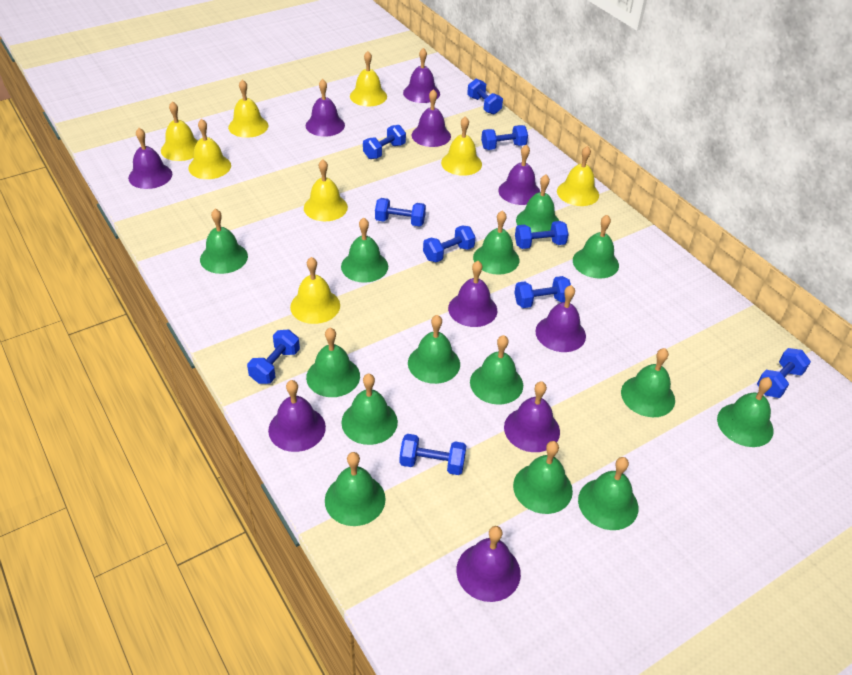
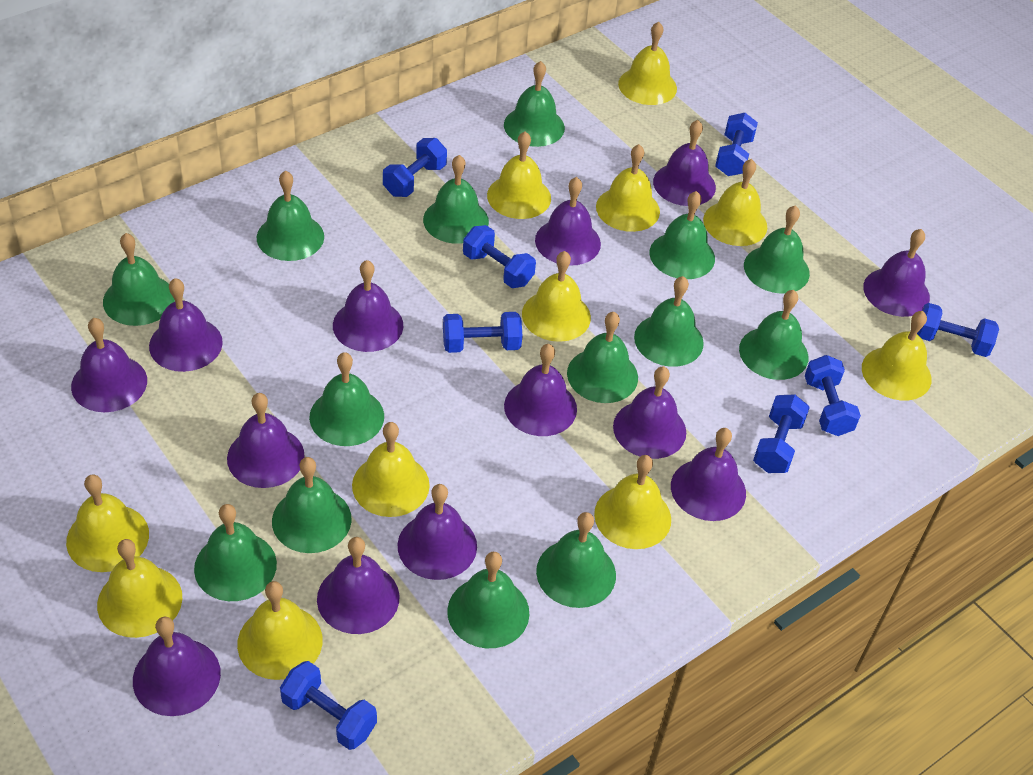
blue dumbbell: [247,330,300,384] [363,125,406,159] [375,198,426,227] [400,434,466,475] [423,225,476,262] [467,79,503,115] [481,125,528,150] [514,276,571,308] [515,221,569,249] [757,348,811,398] = 10 -> [280,661,377,750] [383,138,447,197] [443,312,523,353] [463,225,536,288] [715,113,758,176] [753,394,810,473] [805,355,861,436] [917,303,999,357] = 8
purple bell: [128,128,172,189] [268,380,326,452] [306,79,345,137] [403,48,440,103] [412,89,451,147] [448,261,497,327] [456,526,521,602] [498,144,541,205] [504,381,560,452] [535,285,586,352] = 10 -> [71,318,147,412] [133,617,221,716] [149,278,223,372] [227,393,305,488] [317,537,400,634] [333,260,403,352] [398,484,477,580] [504,344,577,436] [535,177,601,266] [613,366,686,459] [653,120,716,206] [671,428,746,521] [863,229,930,317] = 13
yellow bell: [161,101,198,161] [188,119,231,179] [228,80,268,138] [290,257,340,324] [304,159,348,221] [350,51,387,106] [441,116,482,176] [557,146,599,206] = 8 -> [66,475,149,572] [97,539,182,638] [237,581,323,680] [352,422,430,517] [487,131,551,219] [522,251,591,342] [594,455,671,549] [596,144,660,232] [618,22,677,105] [703,159,767,246] [862,311,932,401] = 11

